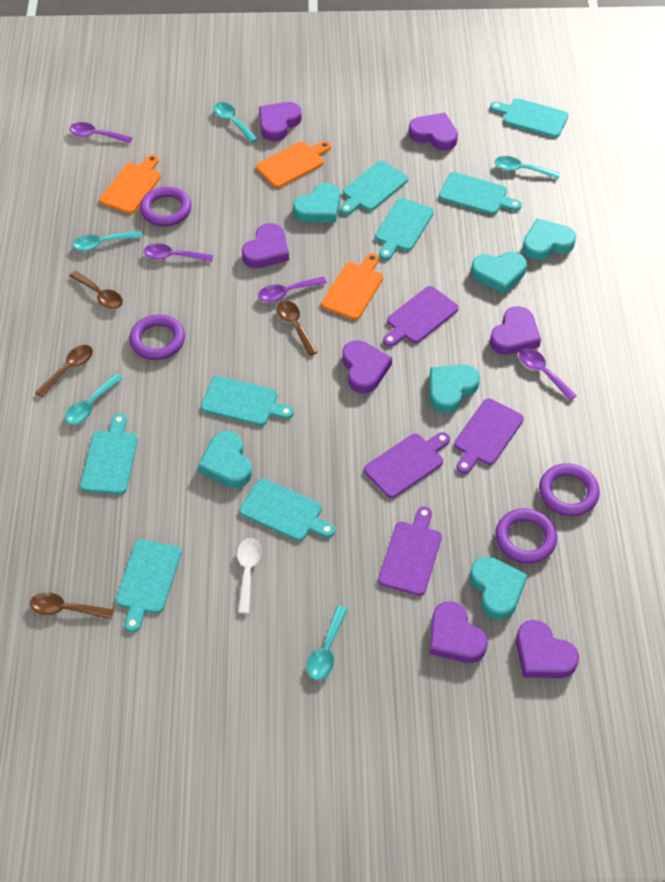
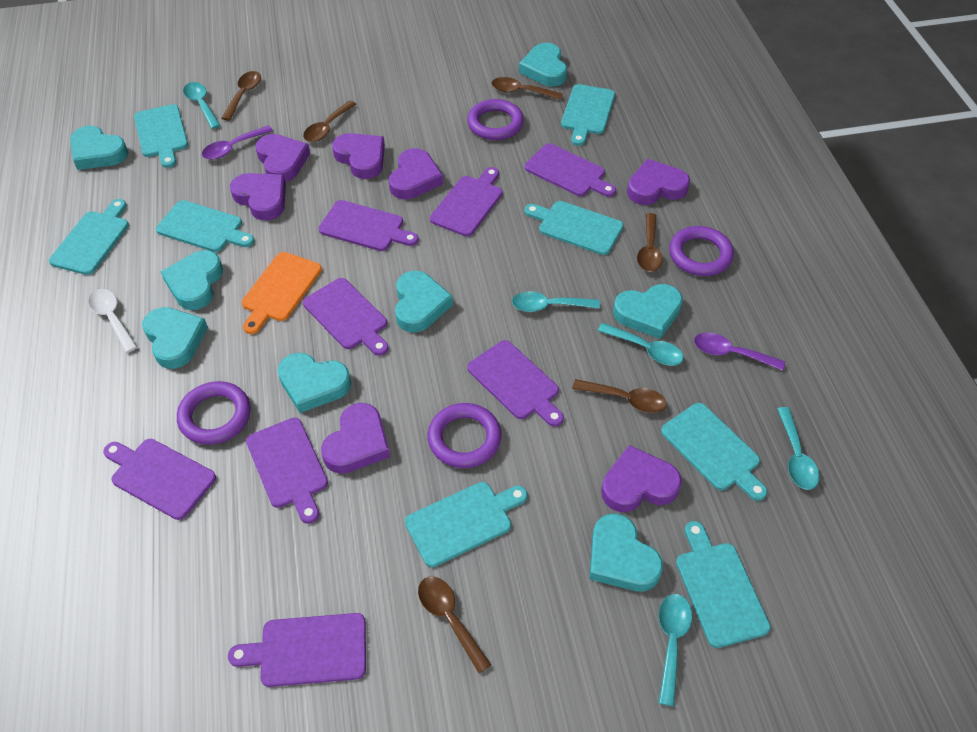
brown spoon: [30,592,114,620] [35,345,93,398] [69,271,123,309] [277,300,317,356] = 4 -> [221,71,261,121] [303,100,356,142] [418,577,491,673] [492,77,563,100] [572,379,667,413] [637,213,663,272] = 6
orange cutting board: [100,155,161,214] [256,141,331,188] [321,253,383,320] = 3 -> [242,252,322,334] = 1
purple cutting board: [364,432,450,498] [378,506,442,596] [383,286,458,347] [454,398,524,474] = 4 -> [103,439,216,520] [228,613,366,687] [246,418,328,524] [303,278,389,356] [319,200,419,251] [430,167,503,237] [468,340,564,427] [525,143,616,197] = 8
purple spoon: [69,122,133,143] [144,243,213,262] [258,277,327,302] [519,348,577,401] = 4 -> [202,125,273,160] [694,332,785,371] = 2
turquoise heart: [198,431,252,488] [293,183,340,223] [430,364,480,413] [470,557,527,620] [471,252,527,294] [523,218,576,260] = 6 -> [70,126,128,170] [142,307,208,369] [161,250,223,310] [278,353,351,413] [395,271,453,333] [519,43,567,86] [589,514,663,591] [613,284,683,339] = 8

